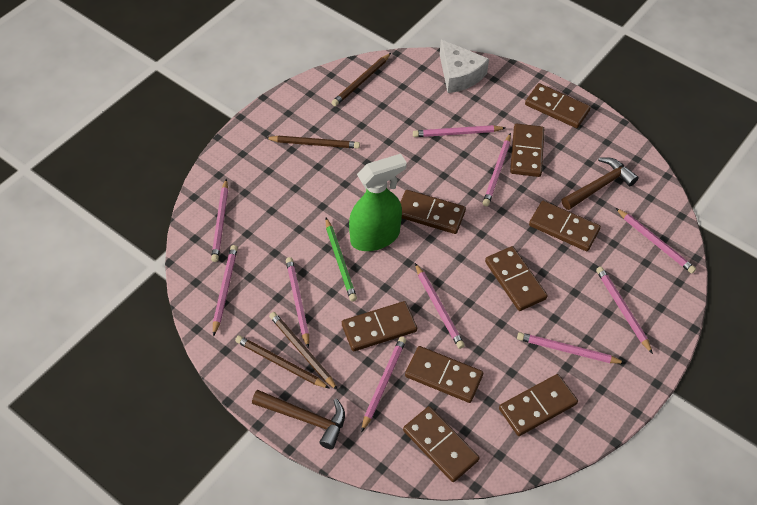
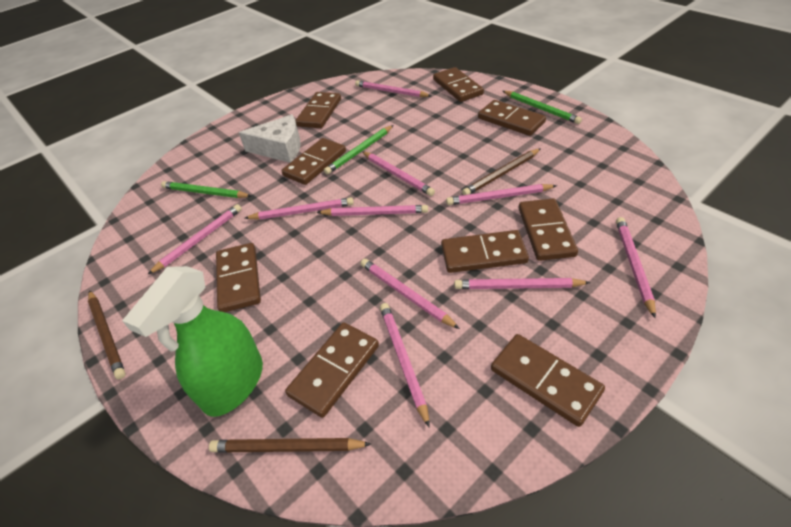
brown hammer: [252,390,345,450] [562,157,639,210] = 2 -> none = 0
brown pencil: [235,335,330,389] [266,136,360,149] [269,312,338,390] [331,53,391,106] = 4 -> [88,290,126,379] [209,438,371,453] [462,148,541,195] = 3
green pencil: [325,218,357,302] = 1 -> [161,181,251,198] [324,125,393,175] [503,91,582,124] = 3

